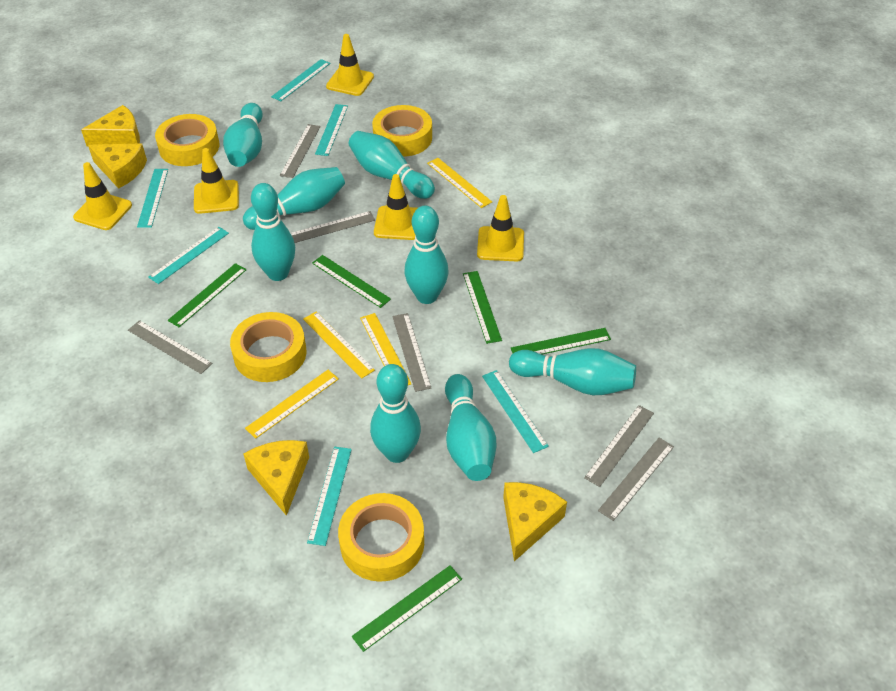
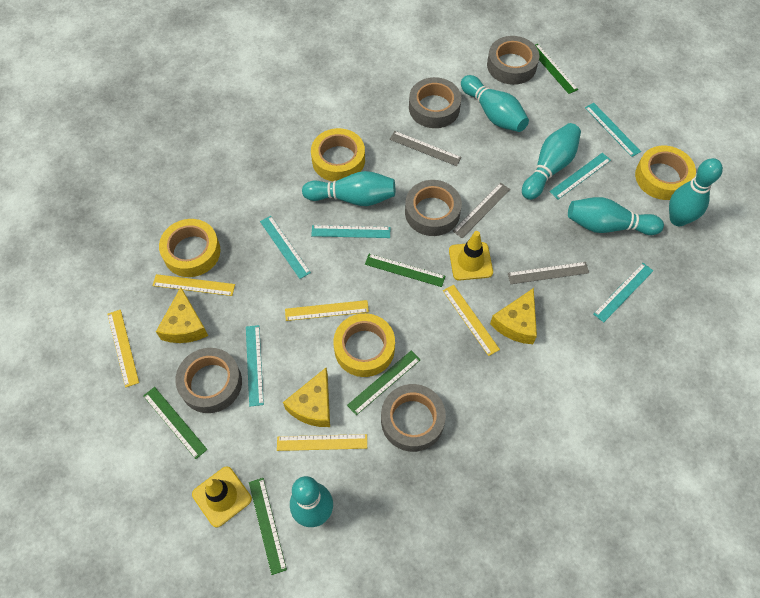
grey ruler: [128,320,212,374] [280,124,321,178] [291,211,375,243] [392,313,431,392] [584,405,654,487] [598,438,674,521] = 6 -> [389,131,462,166] [453,183,510,238] [508,262,589,284] = 3
grey tape: none = 0 -> [175,348,242,413] [381,384,446,452] [405,180,462,236] [409,77,461,128] [487,36,539,85] = 5
turquoise bowling pin: [223,103,263,167] [243,167,345,230] [251,183,295,281] [348,131,435,199] [370,364,421,463] [404,206,448,304] [445,374,496,481] [509,348,636,395] = 8 -> [290,476,333,527] [302,171,395,206] [461,75,529,132] [522,123,581,200] [568,197,664,235] [669,158,723,226] = 6
yellow cheese: [81,105,140,147] [88,143,147,189] [243,440,309,516] [503,482,567,561] = 4 -> [156,287,208,343] [283,368,330,427] [490,288,537,344] = 3
yellow ruler: [245,370,339,439] [303,312,375,378] [360,313,412,385] [427,158,492,208] = 4 -> [107,310,139,388] [152,274,235,296] [277,434,367,451] [285,300,369,321] [443,285,500,356] = 5
yellow traffic cone: [73,162,132,230] [194,148,239,214] [326,34,374,96] [374,174,418,240] [477,195,524,261] = 5 -> [192,466,252,528] [449,231,493,281] = 2

